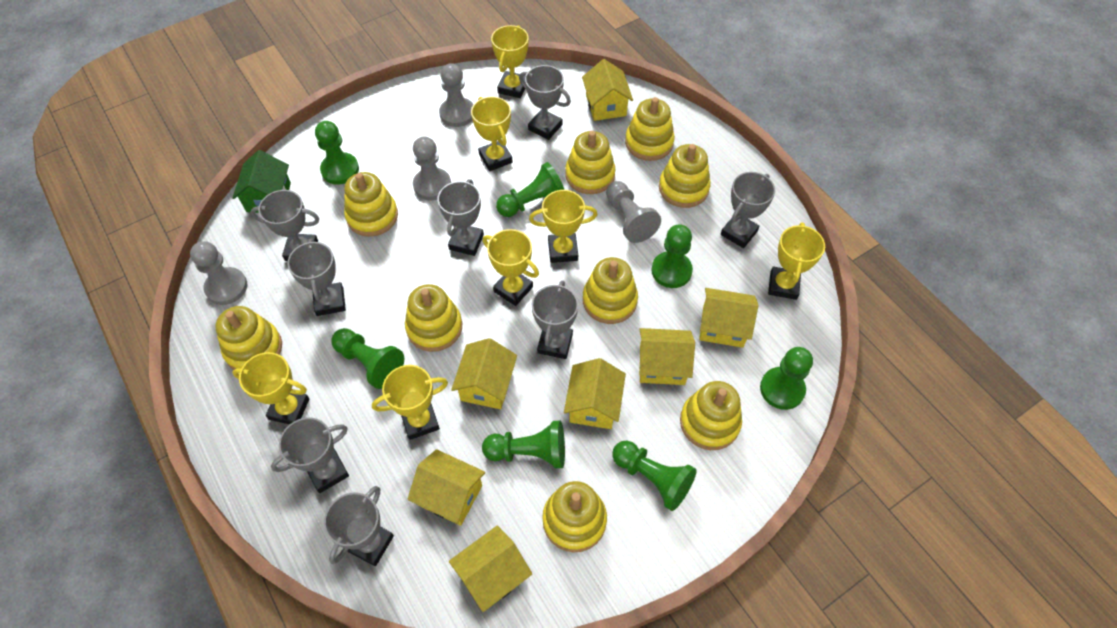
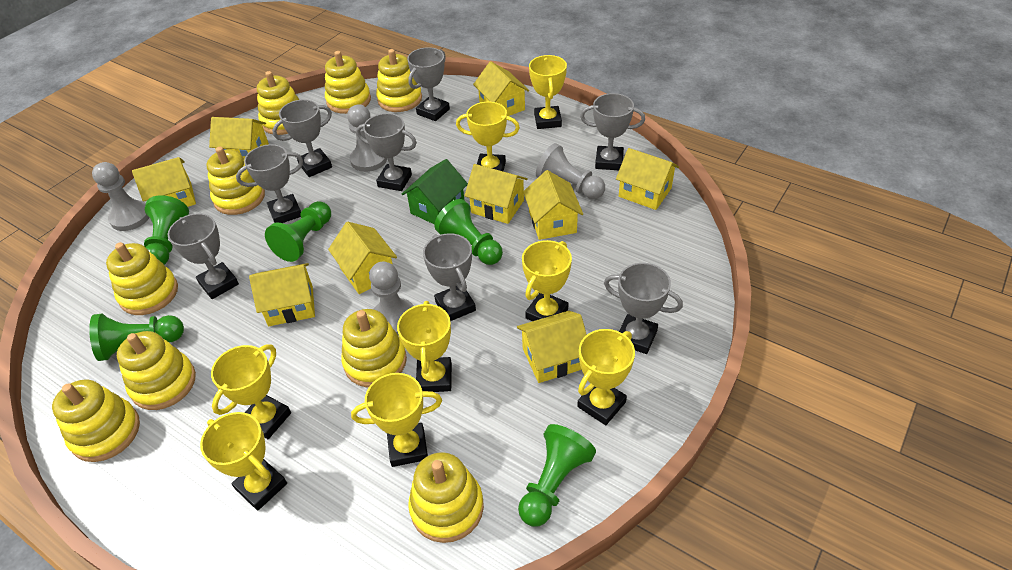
green pawn: [315,121,359,185] [331,328,404,389] [482,420,565,468] [496,162,564,217] [612,441,697,511] [651,225,693,288] [760,347,813,410] = 7 -> [89,314,184,361] [144,195,189,265] [265,201,331,262] [434,199,503,265] [518,424,596,526] = 5
yellow house: [407,449,485,526] [449,525,532,612] [451,338,517,409] [564,358,626,429] [582,59,633,121] [639,328,695,385] [699,288,758,348] = 7 -> [132,157,196,207] [209,117,269,159] [249,263,315,326] [328,222,397,294] [464,164,528,224] [473,61,529,116] [517,311,587,383] [523,170,583,240] [616,148,679,210] = 9
yellow trophy: [232,352,309,425] [372,365,448,440] [471,96,513,171] [483,229,539,306] [491,25,529,98] [529,190,597,263] [768,222,825,300] = 7 -> [200,412,287,510] [211,344,291,439] [351,373,442,467] [397,301,452,392] [456,102,520,171] [522,240,572,321] [529,55,567,129] [577,329,635,425] = 8

